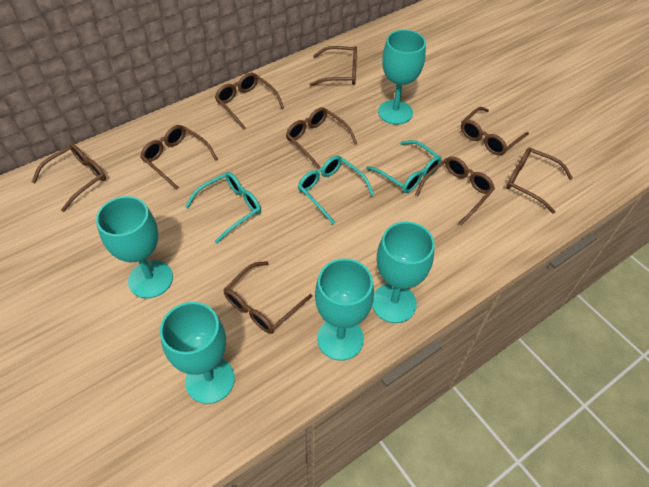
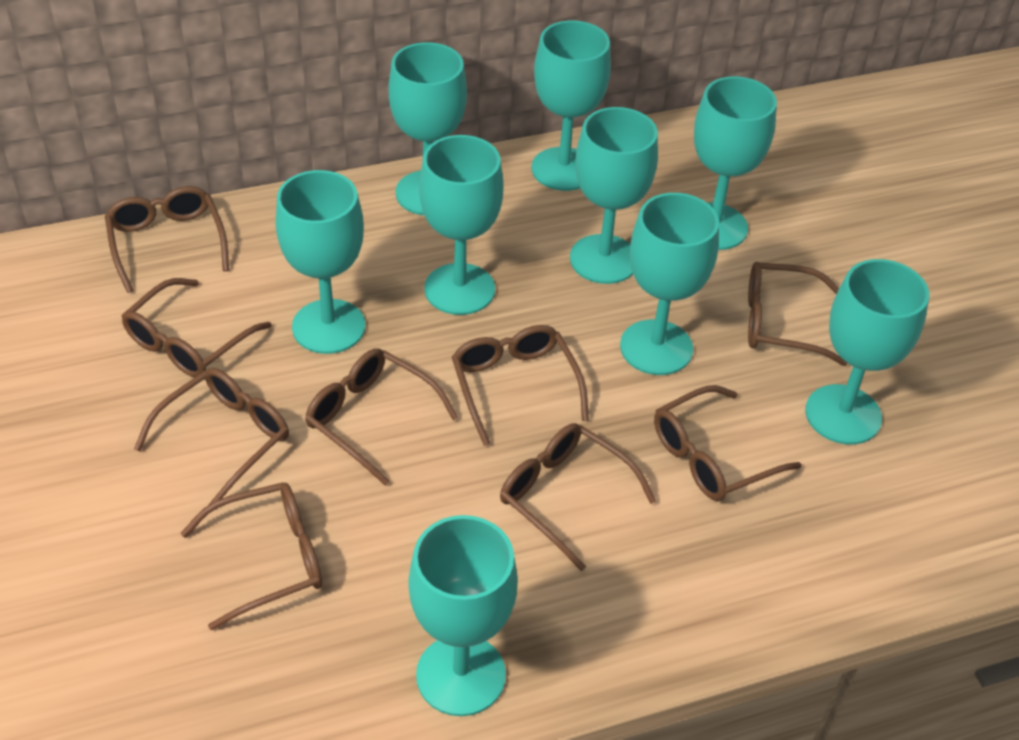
turquoise glasses: [185,172,261,243] [298,156,374,225] [366,140,441,193] = 3 -> none = 0
turquoise goblet: [96,196,173,298] [160,302,235,404] [315,258,374,361] [372,222,435,323] [378,30,426,125] = 5 -> [276,170,365,354] [389,42,467,215] [408,515,518,716] [419,135,504,315] [531,21,611,191] [570,107,658,284] [620,193,719,375] [694,76,777,250] [805,259,929,444] = 9

